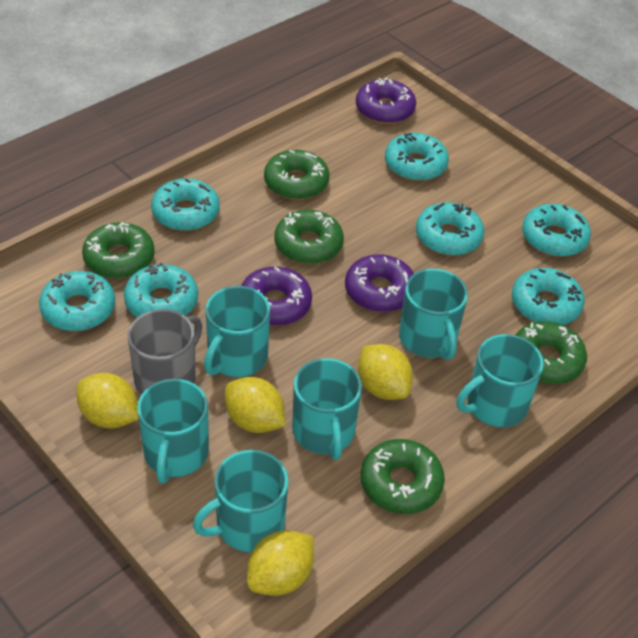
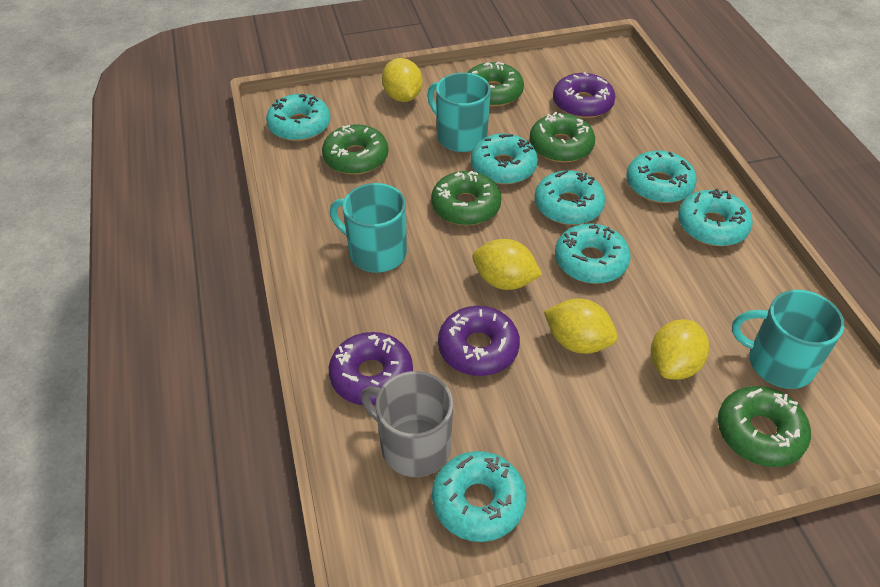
turquoise mug: [137,379,209,483] [193,450,288,552] [204,286,270,377] [292,358,362,460] [399,269,468,360] [457,334,544,427] = 6 -> [330,183,407,273] [427,73,491,152] [732,290,844,389] = 3

